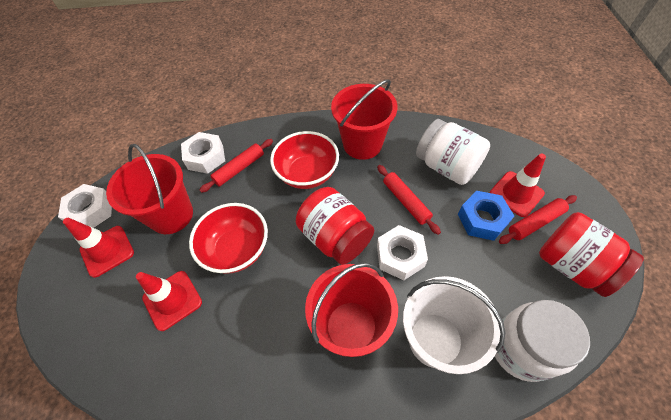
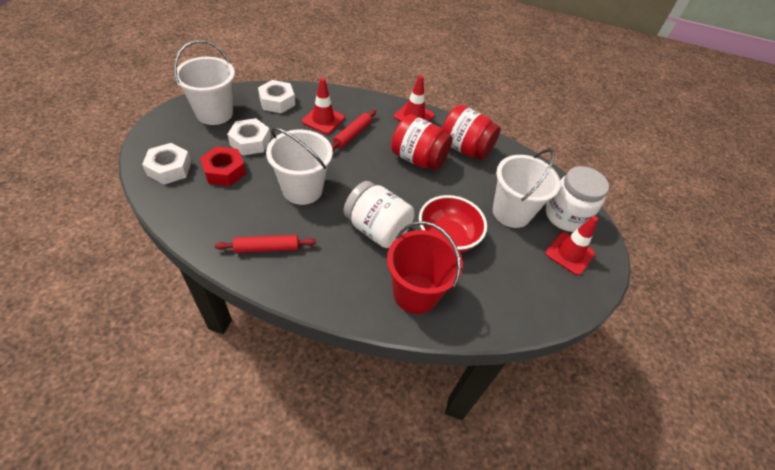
blue nut: [458,191,514,241] = 1 -> none = 0
red bowl: [189,203,268,274] [270,131,339,189] = 2 -> [419,195,487,253] = 1
red bucket: [106,144,193,234] [305,263,398,357] [331,79,397,160] = 3 -> [387,221,463,314] = 1
red nut: none = 0 -> [200,146,246,186] = 1
red rolling pin: [200,139,273,193] [377,165,441,235] [499,195,577,244] = 3 -> [215,235,316,253] [331,110,376,151] = 2
white bucket: [403,276,506,374] = 1 -> [174,40,235,125] [266,127,333,205] [492,149,561,228] = 3

